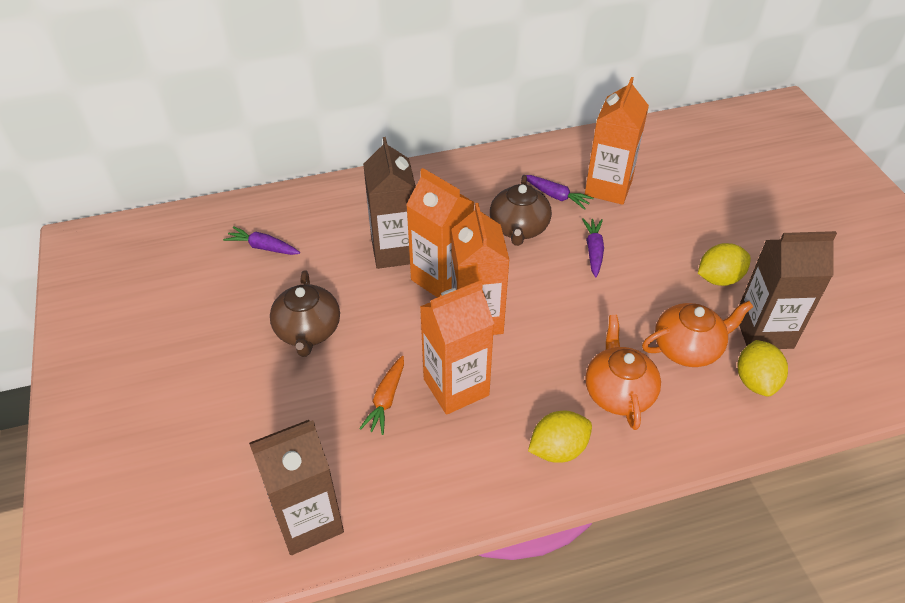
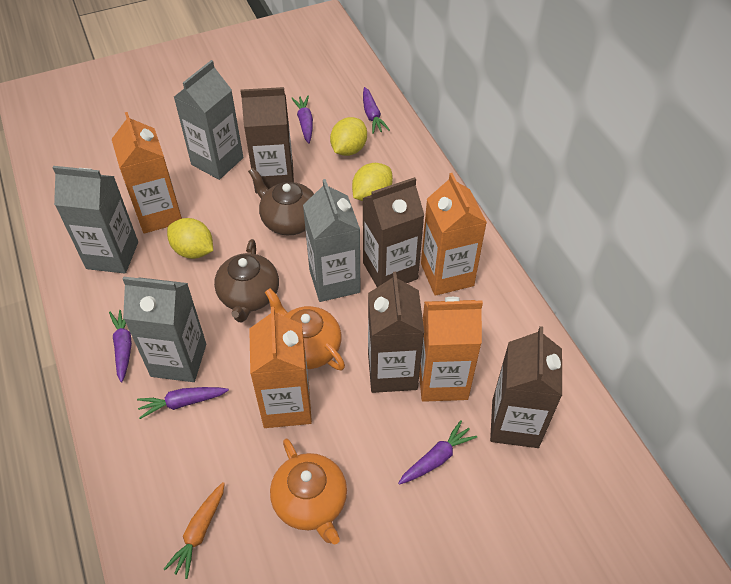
brown carton: [249,420,344,555] [363,137,416,269] [739,231,837,349] = 3 -> [241,87,294,193] [363,177,424,287] [368,272,424,393] [490,326,562,448] = 4
grey carton: none = 0 -> [53,166,138,274] [123,276,206,382] [174,60,243,180] [303,179,360,302] = 4
purple carrot: [223,226,300,255] [526,175,594,210] [582,218,604,277] = 3 -> [109,310,132,382] [137,387,229,419] [291,96,313,144] [363,87,390,134] [398,420,477,485] = 5

